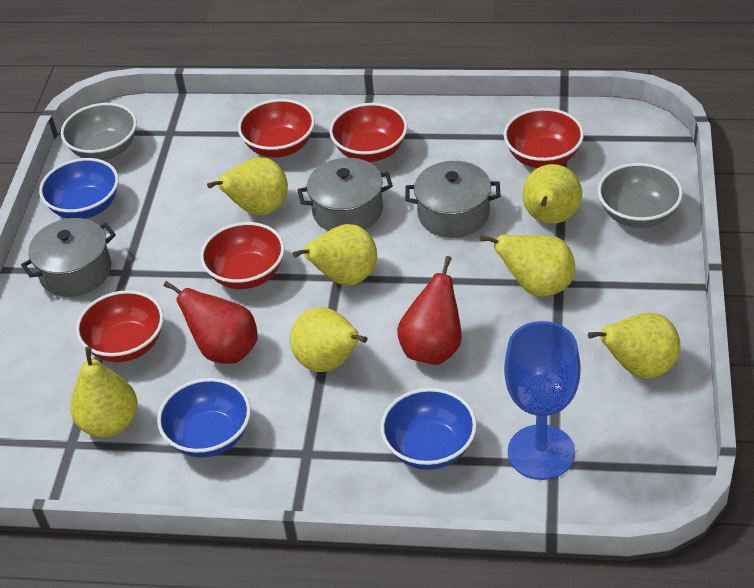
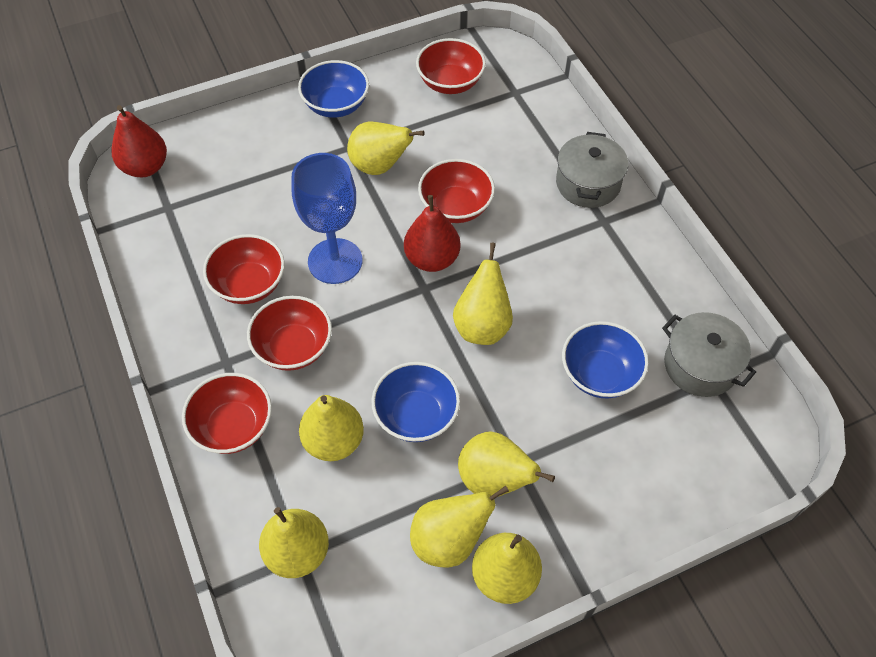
grey bowl: [61,103,137,160] [598,163,683,228] = 2 -> none = 0
grey pot: [21,218,116,297] [298,158,393,231] [405,161,500,238] = 3 -> [556,132,628,208] [662,312,756,397] = 2

